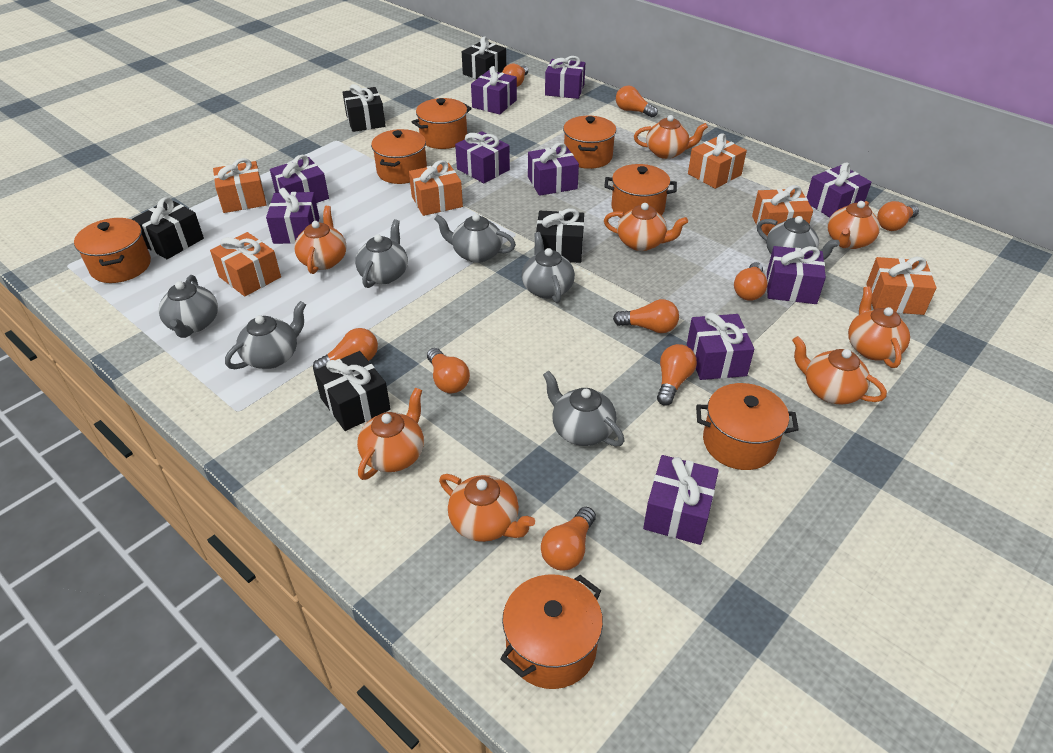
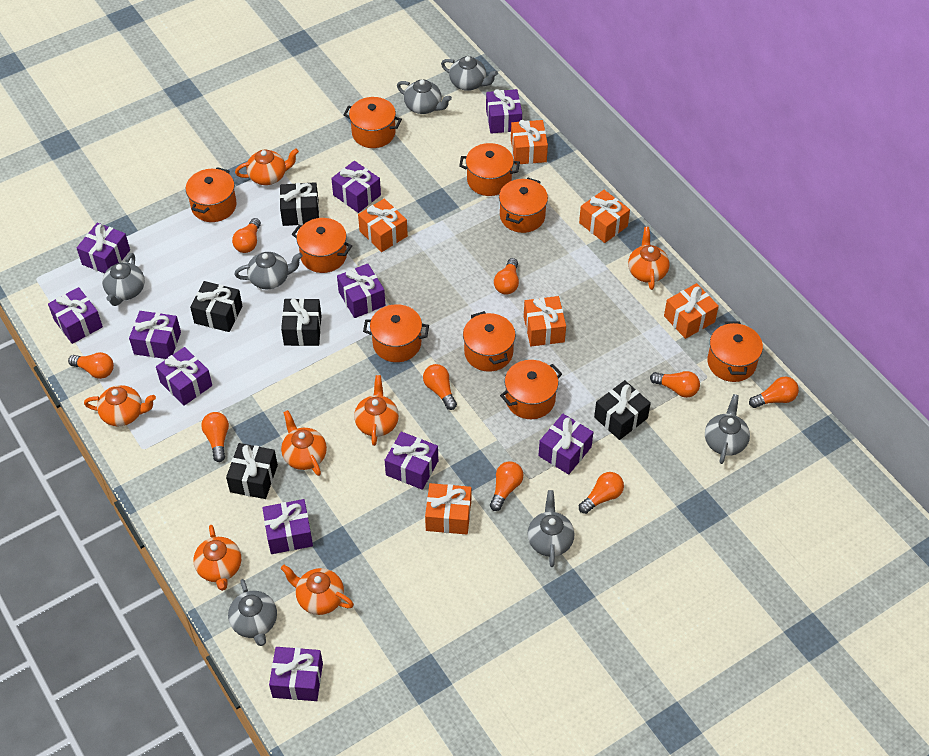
orange pot: [74,218,151,283] [371,129,427,184] [412,98,472,149] [500,574,603,689] [563,116,616,169] [604,164,677,218] [696,383,799,470] = 7 -> [186,167,237,222] [292,218,352,273] [343,97,402,148] [363,304,429,362] [459,143,520,196] [463,311,516,372] [499,178,548,233] [500,360,562,419] [707,321,763,382] = 9
orange teapot: [294,206,347,274] [357,388,424,480] [439,474,535,542] [604,203,688,251] [634,115,708,159] [792,336,887,404] [828,201,880,249] [848,286,910,368] = 8 -> [84,385,156,426] [193,525,241,591] [235,148,299,185] [281,410,327,476] [281,565,354,615] [354,375,399,446] [628,227,669,290] = 7
purple gift: [266,188,319,244] [270,155,329,203] [455,131,510,183] [471,66,517,115] [528,143,579,196] [545,56,585,99] [643,455,719,545] [687,313,754,380] [767,246,826,304] [806,163,872,218] = 10 -> [48,287,103,344] [77,223,130,274] [129,311,181,359] [156,347,212,406] [262,499,313,554] [269,647,323,701] [331,161,381,213] [337,264,385,318] [385,432,438,490] [486,89,522,134] [538,414,593,475] = 11

